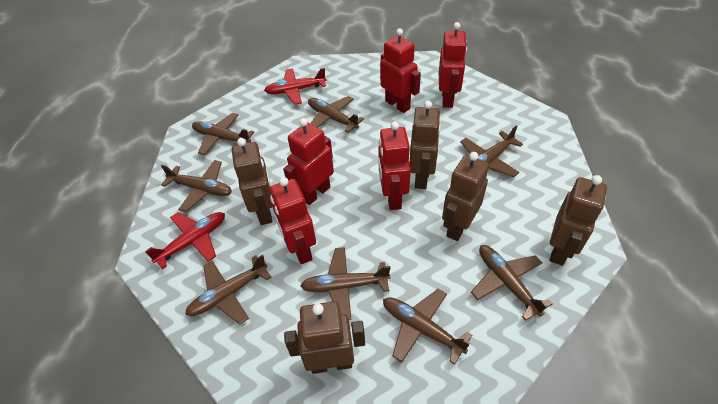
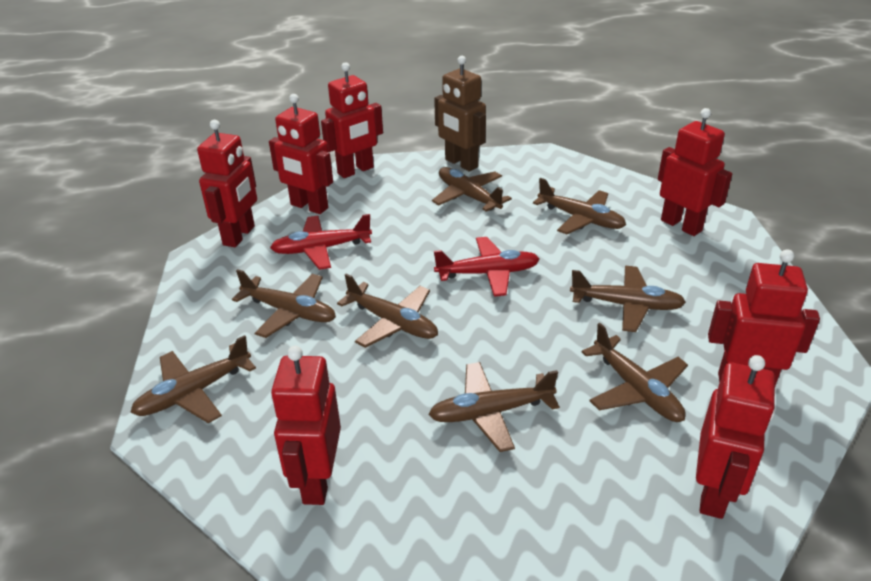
brown robot: [232,138,272,225] [284,301,365,374] [410,100,441,189] [442,152,489,241] [550,175,607,266] = 5 -> [434,56,486,171] = 1
red robot: [270,177,316,264] [283,118,334,205] [378,122,411,210] [380,28,421,113] [439,22,467,108] = 5 -> [197,120,257,247] [269,94,333,214] [271,346,341,505] [321,62,383,178] [658,108,732,236] [696,355,775,519] [708,249,820,386] = 7

